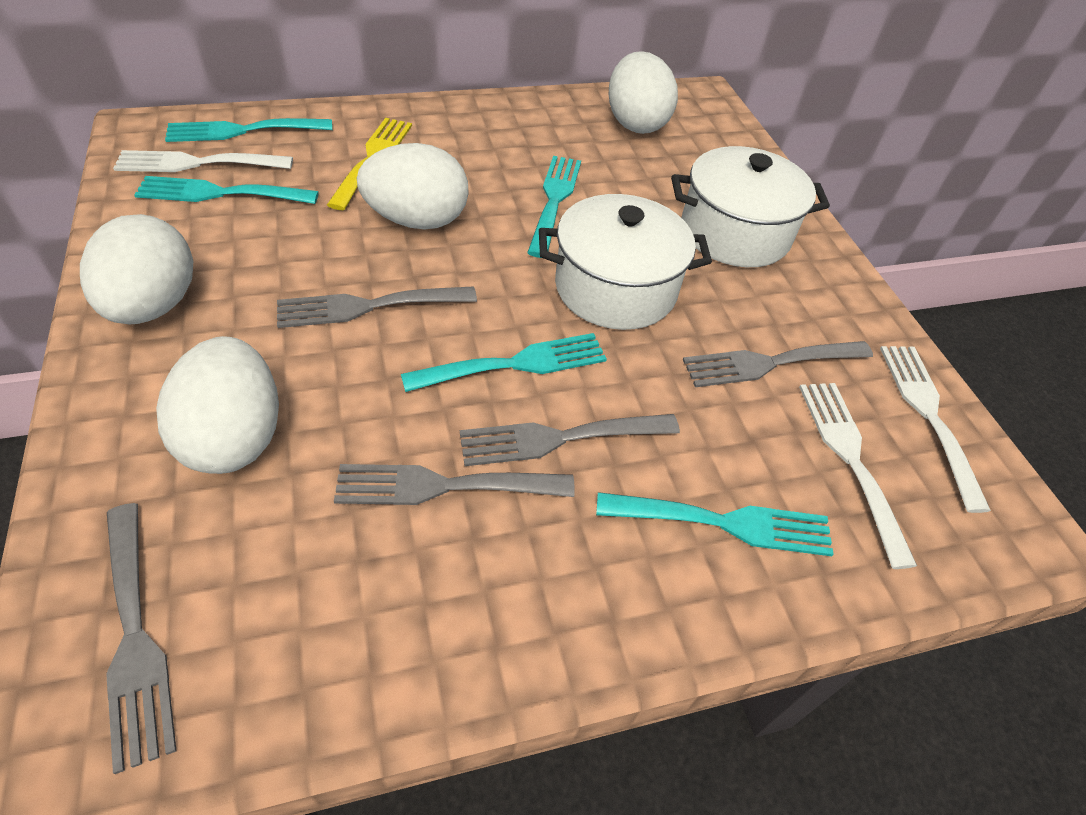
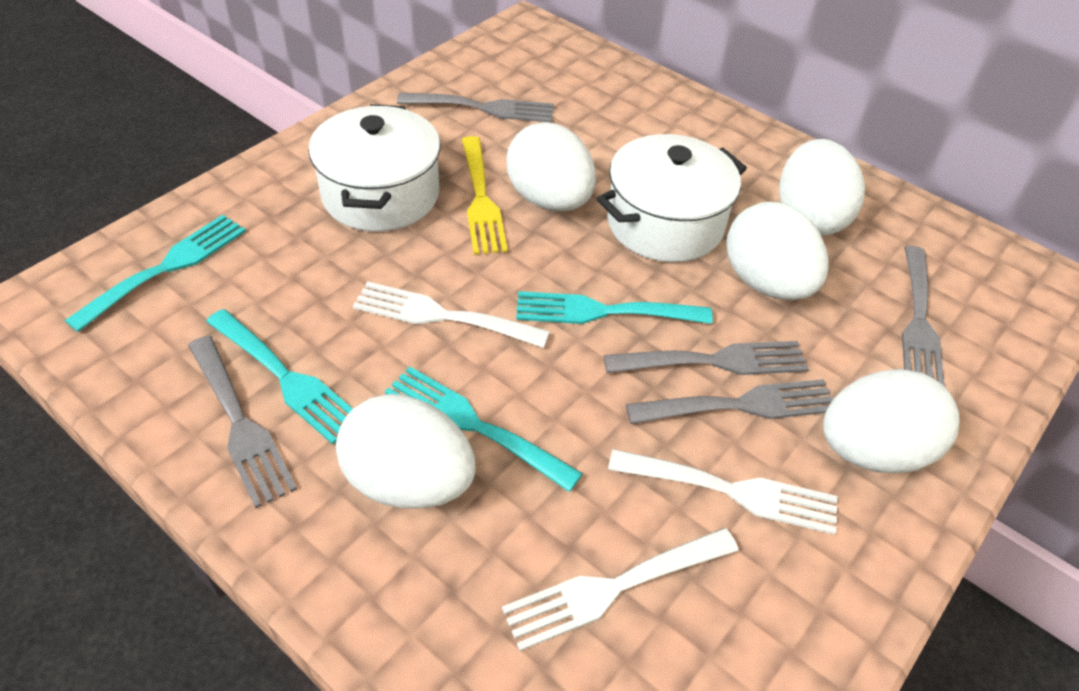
turquoise fork: [134,176,319,204] [165,118,332,142] [401,333,607,392] [527,156,581,258] [596,492,834,556] = 5 -> [65,215,246,332] [206,309,353,444] [385,366,583,492] [516,291,713,324] = 4
white egg: [80,214,193,324] [156,336,279,474] [357,143,469,230] [609,51,678,134] = 4 -> [336,394,476,508] [506,122,596,211] [726,202,829,300] [779,139,865,235] [823,369,960,473] = 5

